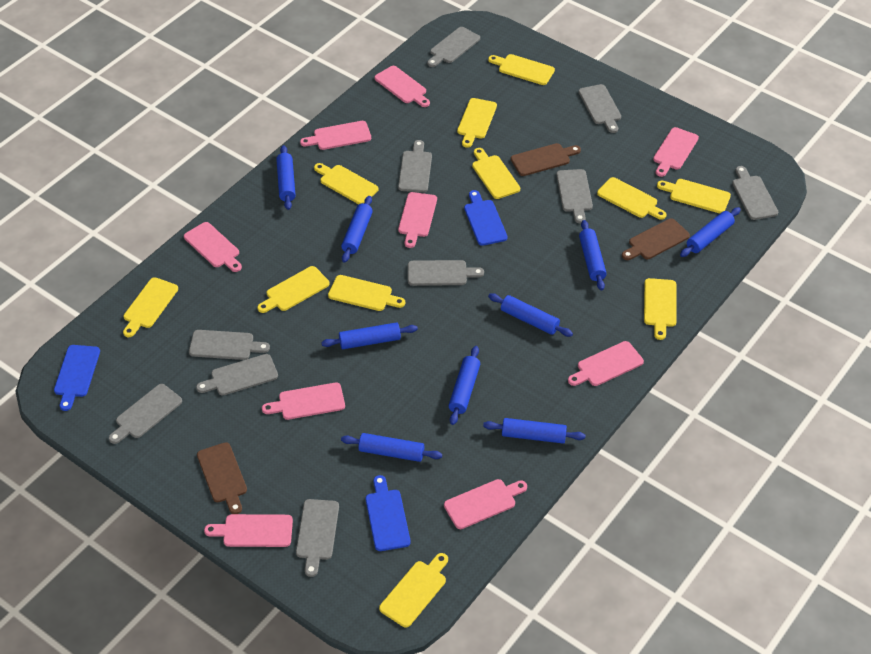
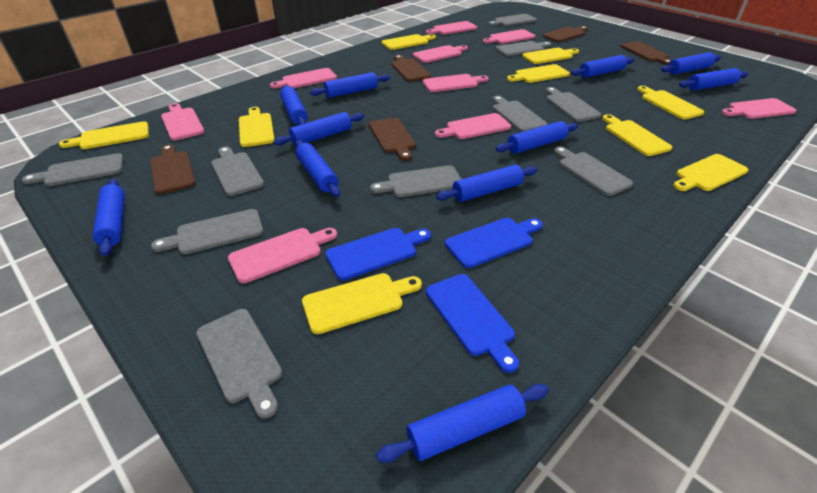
blue rolling pin: [276,145,296,210] [321,322,418,349] [341,196,373,263] [341,433,442,462] [448,346,480,425] [483,418,585,444] [488,293,573,337] [579,220,607,291] [680,207,741,257] = 9 -> [93,179,125,256] [274,112,364,145] [280,85,308,125] [295,140,340,197] [310,72,390,98] [376,384,549,463] [436,165,537,202] [496,121,578,154] [571,55,634,78] [661,52,721,75] [679,68,748,90] = 11
brown cutting board: [197,442,247,514] [511,143,581,176] [622,218,690,260] = 3 -> [150,144,195,195] [369,118,416,161] [391,55,431,82] [543,26,588,42] [620,41,672,65] = 5
yellow cutting board: [123,277,178,337] [257,266,330,313] [314,163,379,204] [328,275,405,311] [379,553,448,628] [457,98,497,148] [472,148,520,199] [488,54,555,85] [597,177,666,220] [644,278,677,340] [657,179,731,213] = 11 -> [59,121,149,149] [239,107,275,147] [302,273,422,334] [382,34,436,50] [507,64,570,83] [522,48,579,64] [602,114,672,156] [637,86,704,120] [673,154,748,191] = 9

